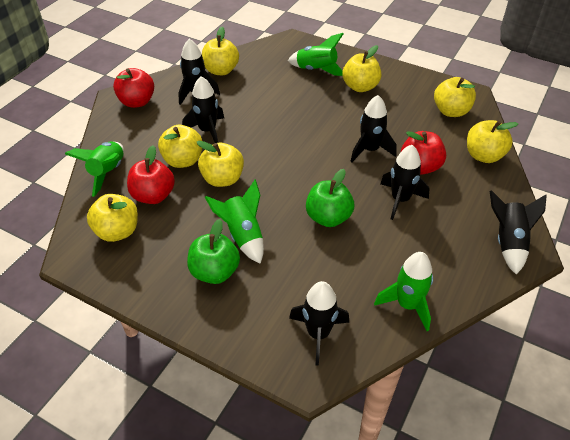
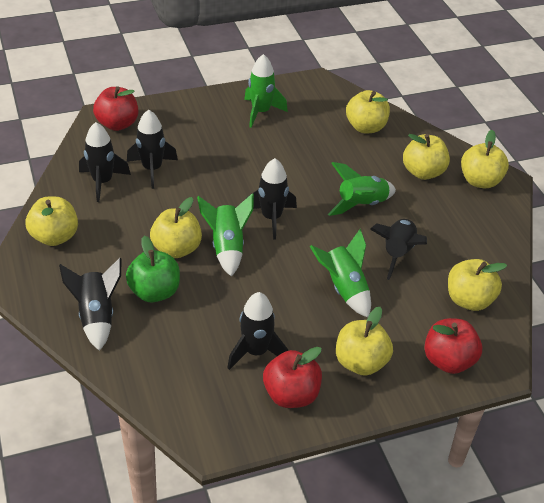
green apple: [187,219,240,284] [306,169,354,227] = 2 -> [126,236,180,303] = 1

